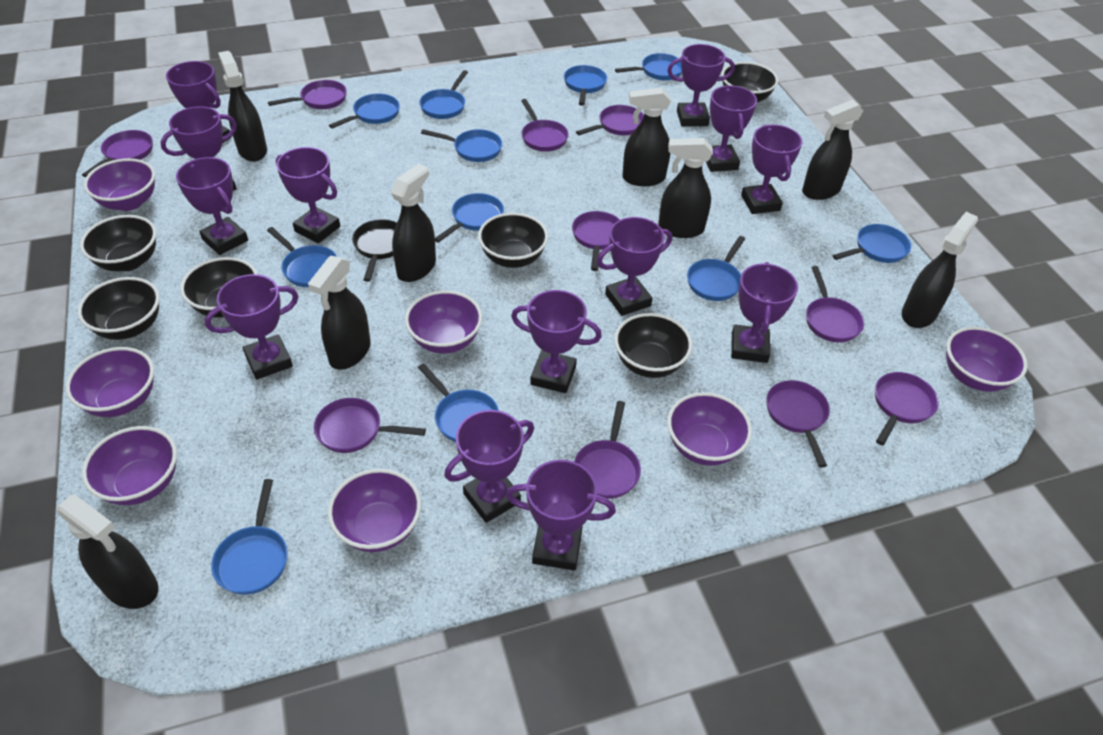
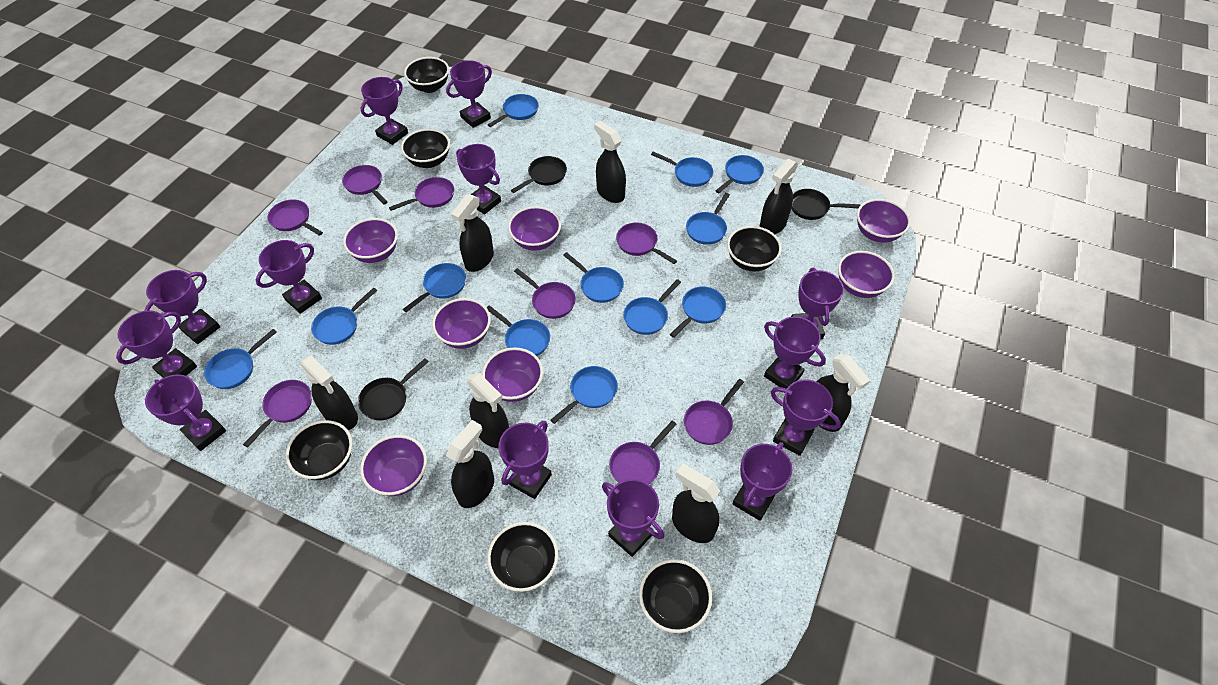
black pan: [352,219,397,282] = 1 -> [358,358,429,421] [511,156,567,193] [791,189,861,220] = 3
blue pan: [211,479,288,595] [267,227,337,287] [329,93,400,129] [418,363,499,442] [419,70,468,119] [421,129,502,162] [435,193,504,243] [564,65,607,106] [615,53,682,81] [687,236,745,301] [833,224,911,263] = 11 -> [204,329,277,389] [311,288,377,345] [403,263,466,312] [487,305,550,356] [488,94,539,127] [550,366,618,424] [563,252,624,303] [623,279,681,335] [651,151,713,187] [670,286,726,338] [686,193,730,245] [716,155,764,193] = 12
purple pan: [82,130,153,177] [268,80,347,109] [314,398,426,453] [521,99,569,152] [572,211,620,271] [574,401,641,499] [576,105,644,135] [766,380,830,468] [806,266,864,343] [875,372,939,445] = 10 -> [243,380,312,447] [267,199,323,236] [342,165,387,205] [389,177,454,211] [514,268,576,319] [609,421,677,484] [616,222,677,264] [684,379,744,445] = 8

